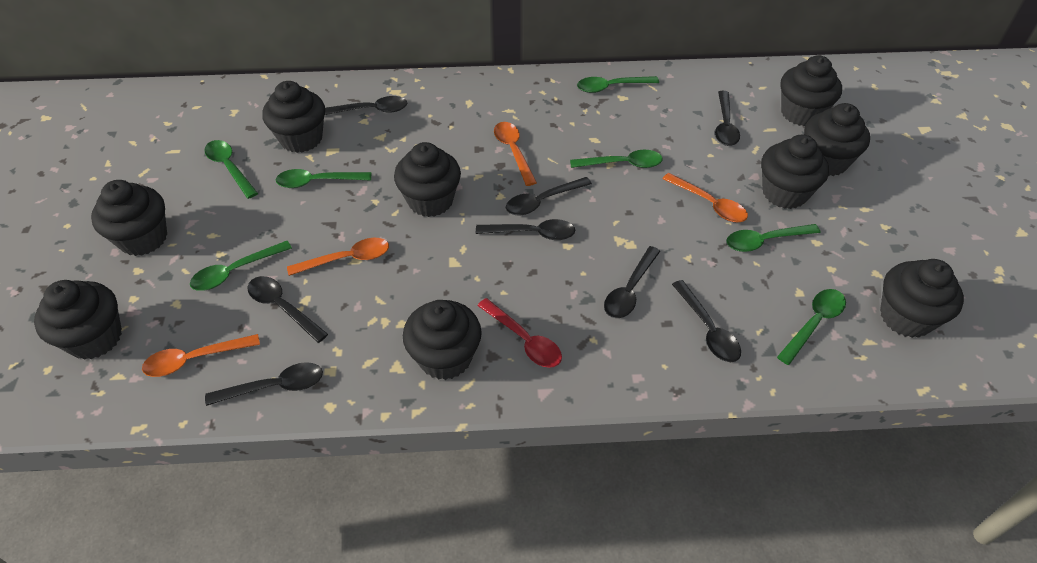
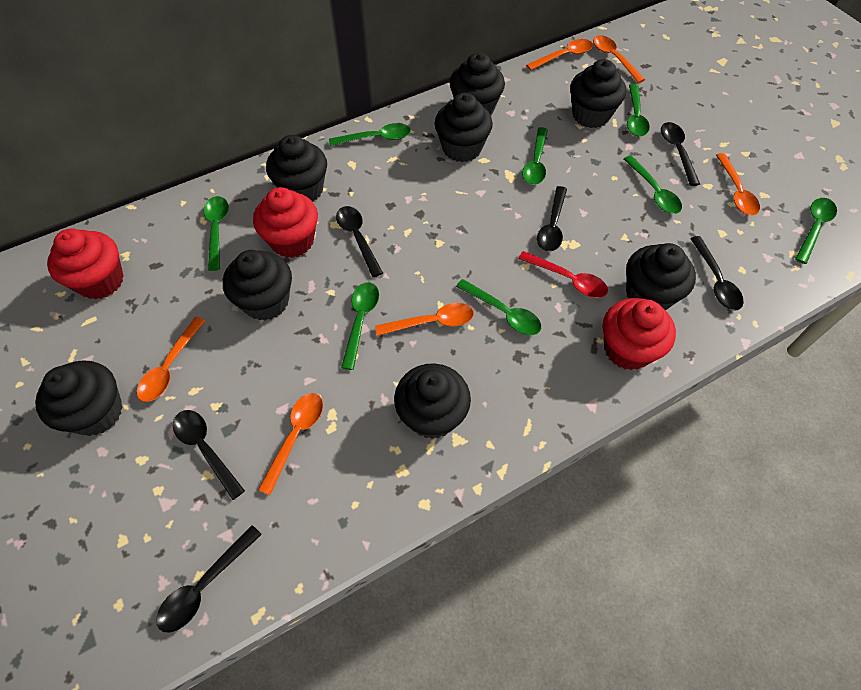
black cupcake: [34,280,122,360] [91,180,167,256] [262,81,325,153] [394,142,461,217] [403,300,482,380] [761,134,829,209] [781,55,842,126] [804,103,870,176] [880,259,964,338] = 9 -> [35,360,123,436] [223,250,292,320] [266,135,327,202] [394,363,471,439] [435,93,493,162] [450,53,505,115] [570,59,626,128] [626,243,696,310] = 8
black spoon: [205,362,323,406] [248,276,328,343] [325,96,407,115] [476,219,575,240] [506,177,592,216] [604,246,660,318] [672,280,741,362] [715,91,740,146] = 8 -> [156,525,262,633] [173,410,245,500] [336,206,383,277] [537,186,567,251] [661,122,700,186] [690,236,744,310] = 6
green spoon: [190,241,292,291] [204,140,258,199] [276,169,371,188] [570,150,663,168] [577,76,659,93] [727,224,820,252] [777,289,846,365] = 7 -> [204,196,229,271] [329,123,411,146] [341,282,379,370] [456,279,541,335] [522,127,548,185] [624,155,682,214] [627,84,650,136] [795,198,837,264] = 8
orange spoon: [142,334,260,377] [287,238,389,276] [494,122,537,186] [663,173,748,222] = 4 -> [137,317,205,402] [258,393,323,495] [375,303,474,336] [526,39,593,70] [593,35,645,83] [716,153,760,215] = 6
red cupcake: none = 0 -> [47,229,124,300] [253,187,318,258] [603,298,676,370] = 3

